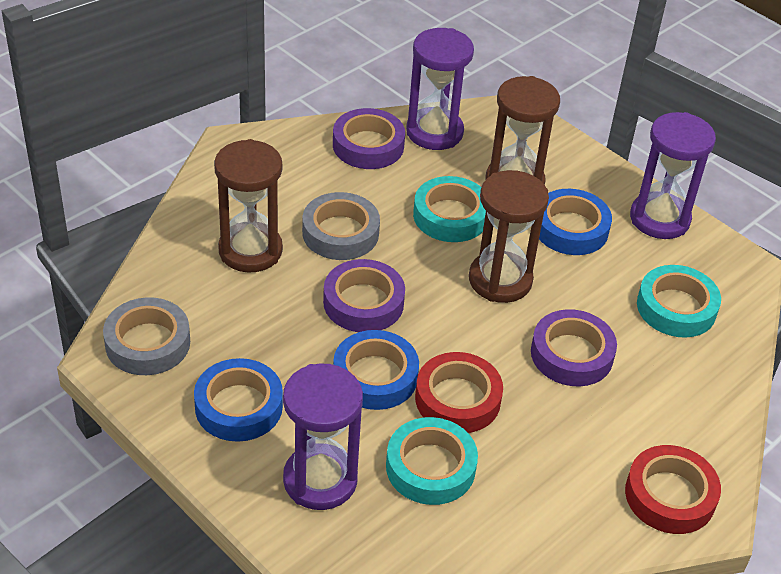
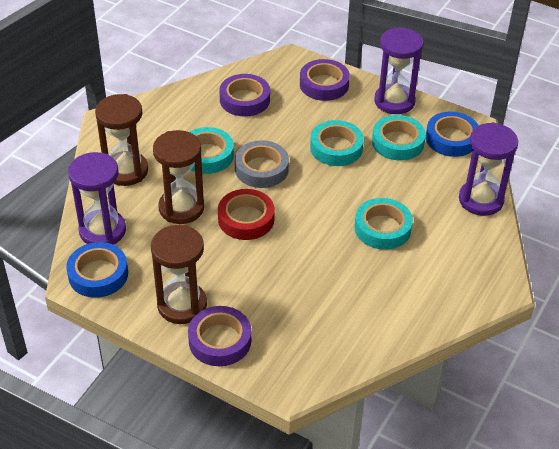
blue tape: [194,358,283,442] [333,330,419,410] [539,189,612,255] = 3 -> [66,242,128,298] [426,111,479,157] = 2
grey tape: [103,297,190,375] [302,192,380,260] = 2 -> [235,140,289,188] = 1
red tape: [415,352,503,433] [625,445,721,534] = 2 -> [218,189,275,240] = 1
turquoise tape: [386,417,478,505] [413,176,486,242] [637,265,721,338] = 3 -> [190,127,234,174] [310,120,364,166] [354,198,413,250] [372,115,426,160] = 4

